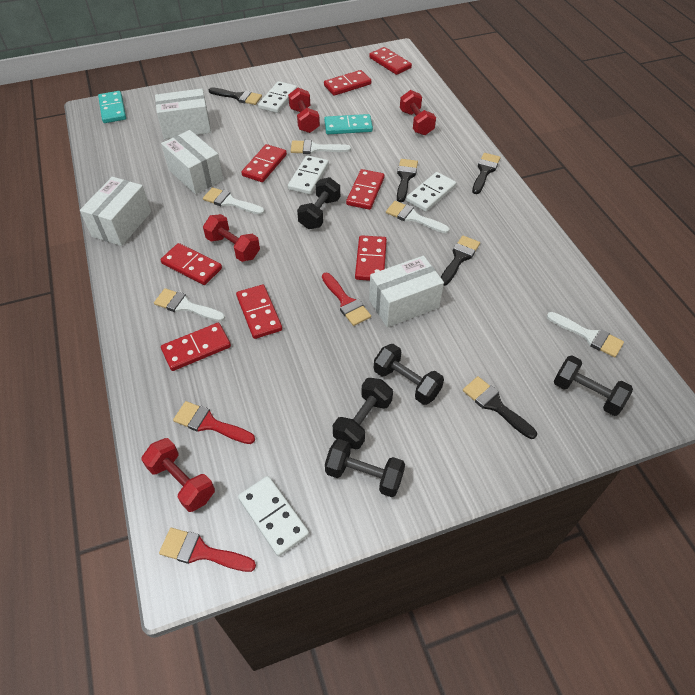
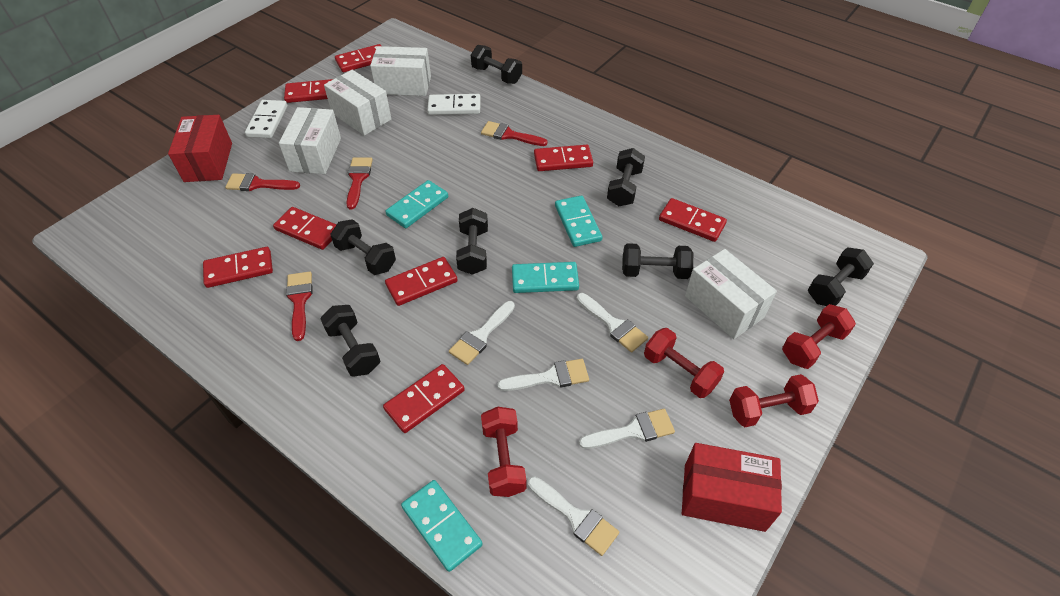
black brush: [209,87,262,105] [397,159,418,202] [441,236,480,286] [463,376,537,439] [472,153,500,194] = 5 -> none = 0
black dumbbell: [297,177,340,229] [325,439,405,497] [333,378,393,449] [374,344,444,405] [554,355,633,416] = 5 -> [320,305,380,377] [331,219,396,275] [456,208,488,275] [471,45,522,84] [607,148,645,206] [622,243,693,279] [808,247,874,306] = 7
red box: none = 0 -> [168,115,232,182] [682,443,782,532] = 2
red brush: [159,528,256,572] [173,401,255,444] [322,273,371,326] = 3 -> [225,173,300,191] [286,272,312,341] [346,157,373,209] [481,121,548,146] = 4
turquoise domino: [98,91,126,123] [324,114,373,134] = 2 -> [385,180,448,228] [401,480,483,572] [512,262,579,293] [555,196,602,247] = 4
white domino: [238,476,309,556] [258,81,297,113] [288,155,329,195] [406,172,456,212] = 4 -> [245,100,287,138] [427,94,481,115] = 2

